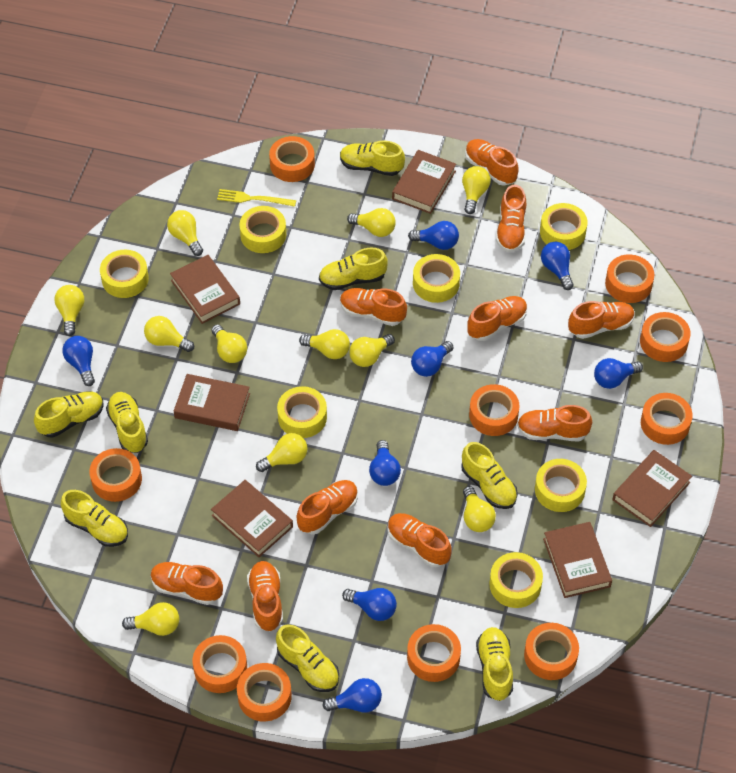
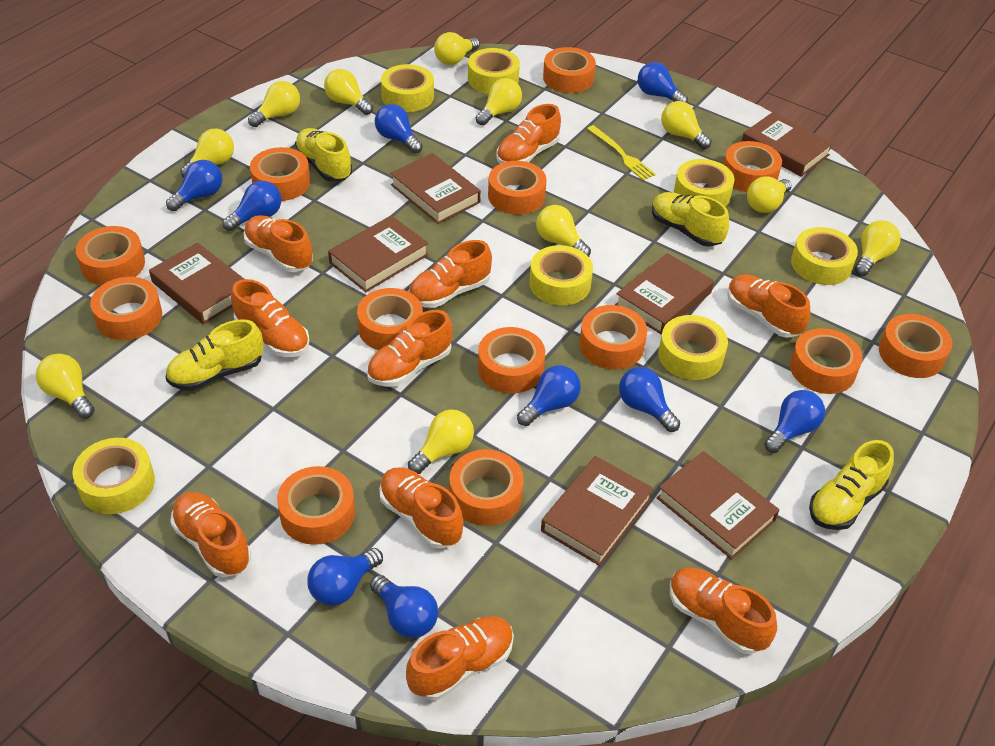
blue light bulb: [62,336,95,386] [322,678,382,712] [342,588,397,621] [369,440,401,486] [408,221,459,250] [411,341,454,377] [541,242,574,290] [594,358,643,389] = 8 -> [166,160,223,211] [223,181,281,231] [307,548,383,606] [370,575,438,638] [375,104,423,153] [517,365,581,426] [619,367,680,432] [638,62,688,103] [764,390,825,453] = 9
brown book: [170,255,240,324] [174,374,250,431] [211,480,293,557] [392,150,456,214] [543,522,612,598] [612,450,692,527] = 6 -> [149,242,244,324] [328,215,429,292] [390,153,481,224] [541,456,654,566] [615,253,714,335] [657,451,779,560] [742,112,833,177] = 7
orange tape: [89,448,142,502] [193,635,247,693] [237,663,292,722] [269,136,315,182] [407,624,461,682] [469,384,519,436] [524,623,579,680] [605,254,654,303] [640,312,691,362] [641,393,693,445] = 10 -> [76,226,145,285] [90,277,162,340] [250,147,310,201] [277,466,355,545] [357,288,423,350] [449,449,524,526] [478,327,545,394] [488,161,547,215] [543,47,596,93] [579,305,647,369] [723,141,782,192] [790,328,863,394] [879,314,952,378] = 13
yellow shoe: [34,392,104,437] [61,490,128,547] [106,392,148,453] [276,624,339,692] [319,248,388,290] [340,141,405,176] [462,442,518,509] [476,627,513,701] = 8 -> [166,319,264,391] [294,128,352,182] [652,192,729,247] [809,440,894,530] = 4

